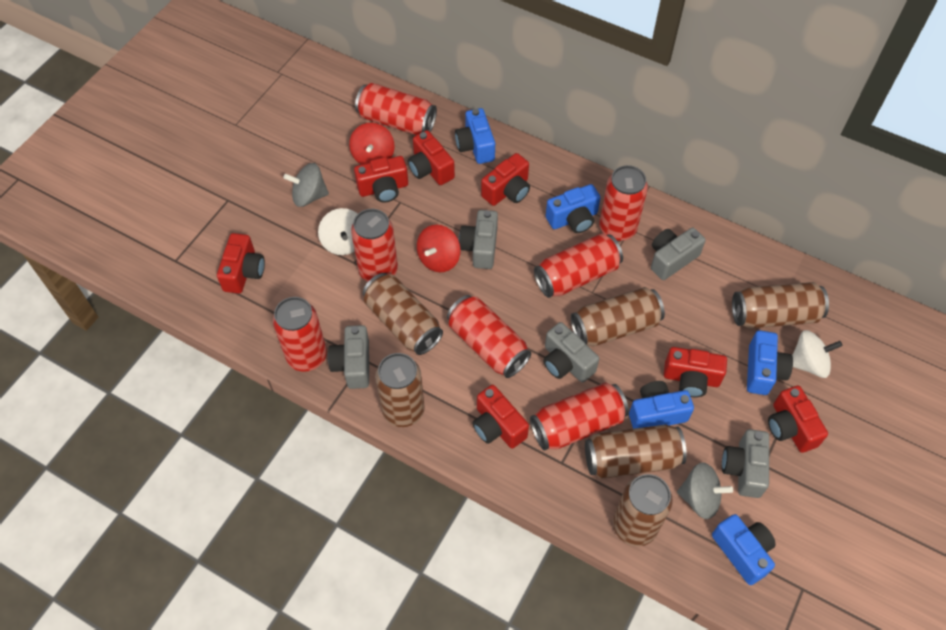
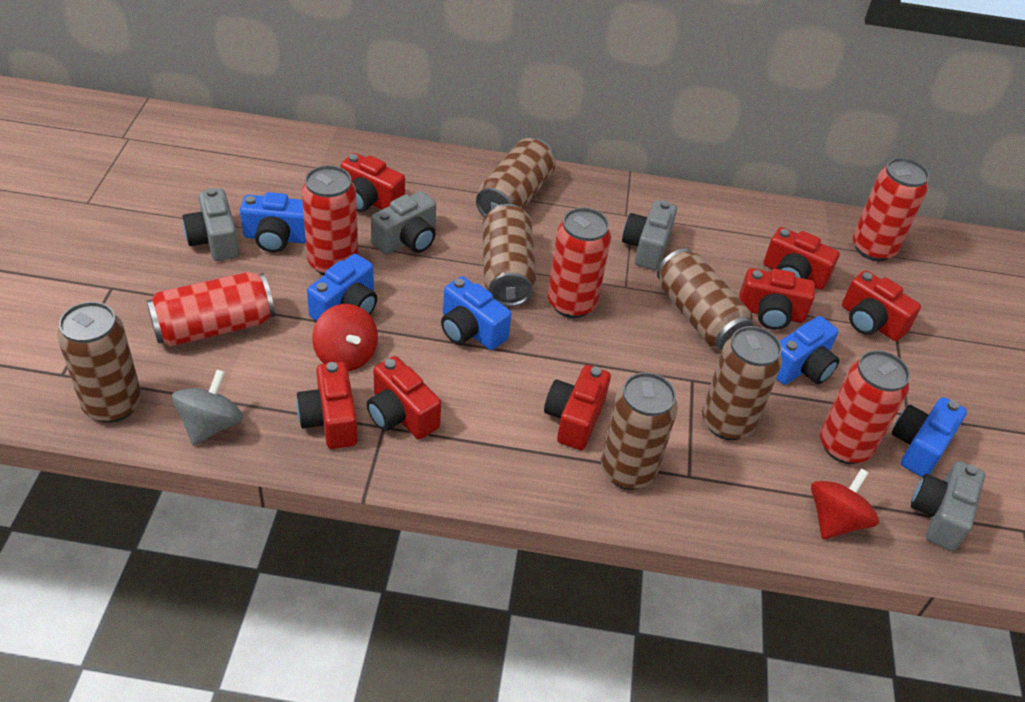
grey camera: [328,325,369,389] [459,210,498,269] [543,322,599,383] [651,228,706,280] [722,429,769,498] = 5 -> [182,188,239,261] [371,191,436,255] [622,200,677,270] [911,461,985,551] = 4
grey spinning top: [284,163,329,207] [677,462,733,519] = 2 -> [172,370,243,446] = 1
red can: [273,297,327,372] [351,209,398,282] [355,83,437,135] [447,295,531,378] [530,382,629,451] [534,233,623,298] [599,165,648,241] = 7 -> [147,272,275,347] [302,165,358,275] [548,208,611,318] [820,350,910,464] [853,158,929,261] = 5
white spinning top: [318,208,358,255] [792,330,843,378] = 2 -> none = 0

